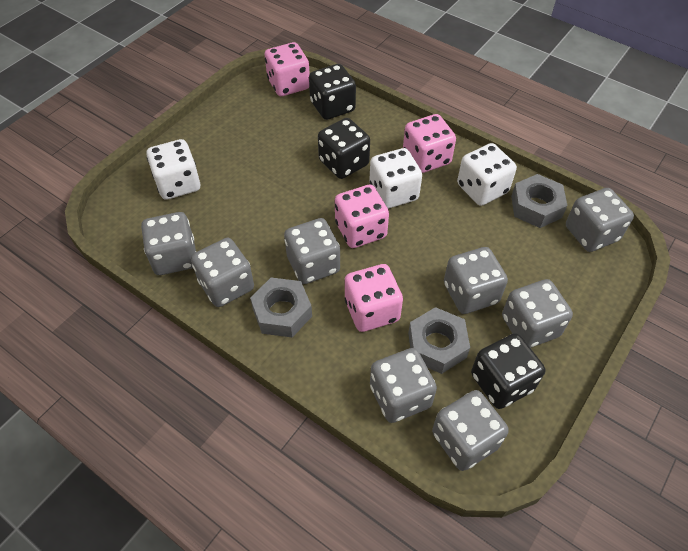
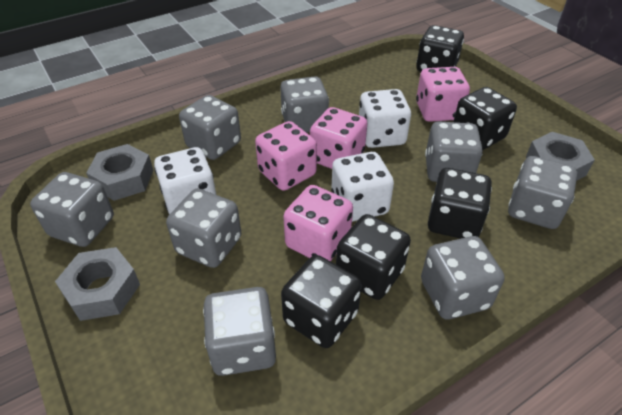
black dice: [309,64,356,120] [318,118,370,179] [471,333,545,409] = 3 -> [281,255,362,348] [336,214,411,300] [416,25,464,72] [428,168,492,239] [453,87,517,150] = 5

